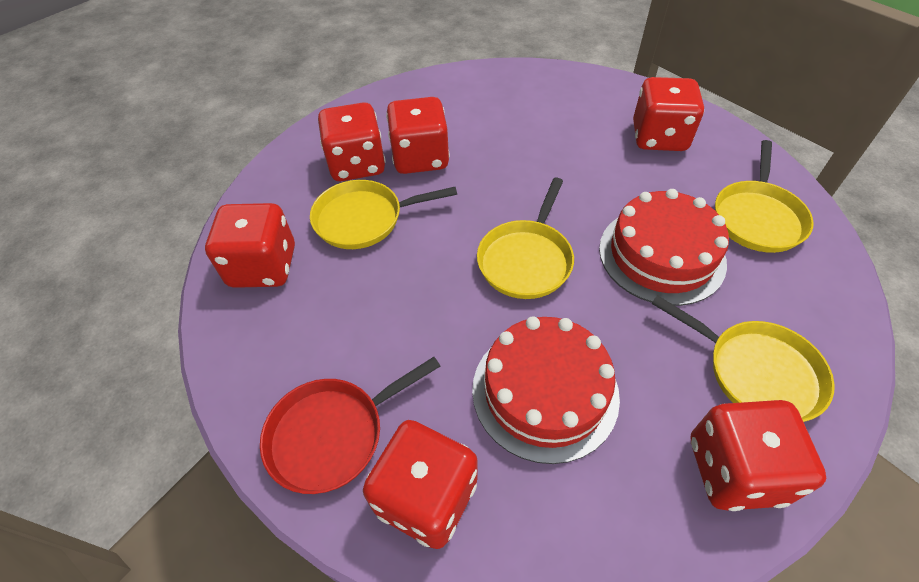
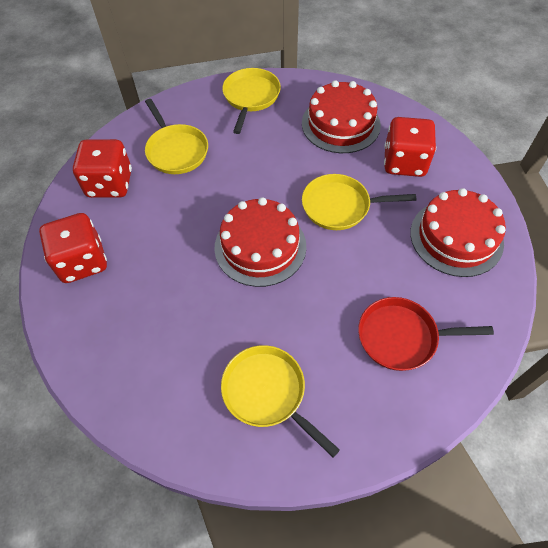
red cake: [472,316,620,464] [599,189,729,306] = 2 -> [214,197,306,287] [302,80,381,153] [410,188,506,277] = 3
red dice: [205,203,295,288] [318,102,386,181] [363,420,478,549] [386,97,450,174] [633,77,704,151] [691,400,826,511] = 6 -> [39,213,107,283] [73,139,132,198] [384,117,436,177] = 3

